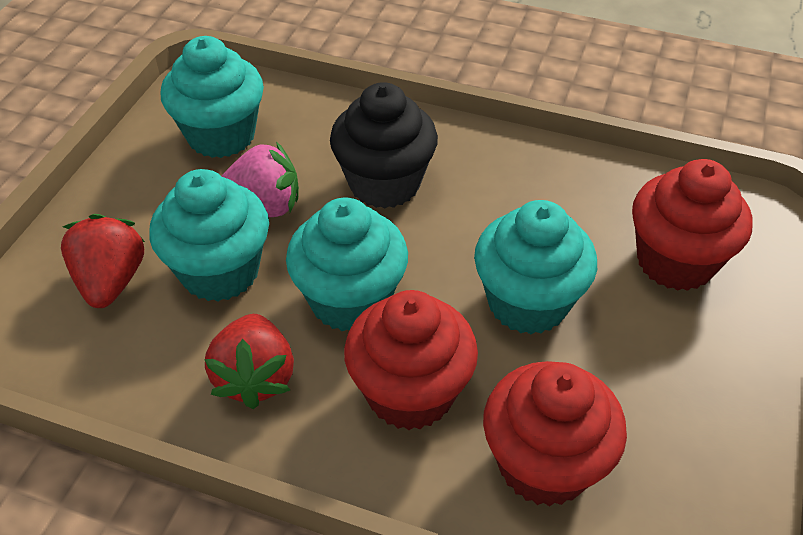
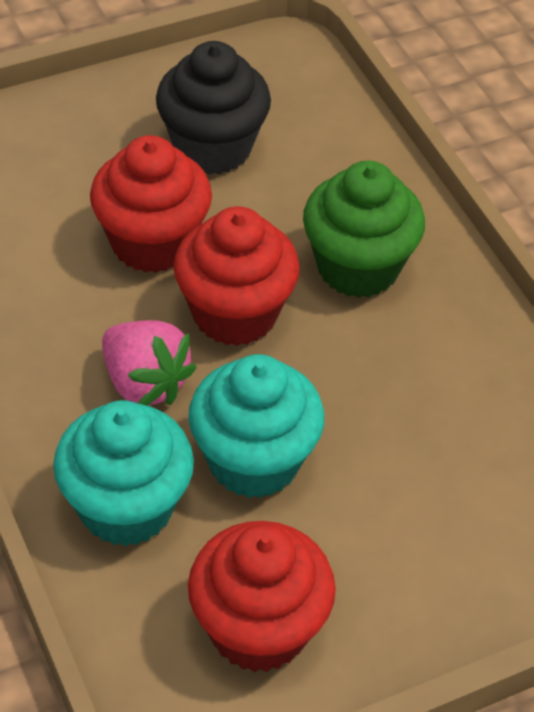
green cupcake: none = 0 -> [303,161,425,298] = 1
red strawberry: [61,214,145,308] [204,314,294,409] = 2 -> none = 0
turquoise cupcake: [149,169,269,301] [160,36,264,158] [286,198,408,331] [474,200,597,334] = 4 -> [53,400,194,547] [188,354,324,498] = 2

